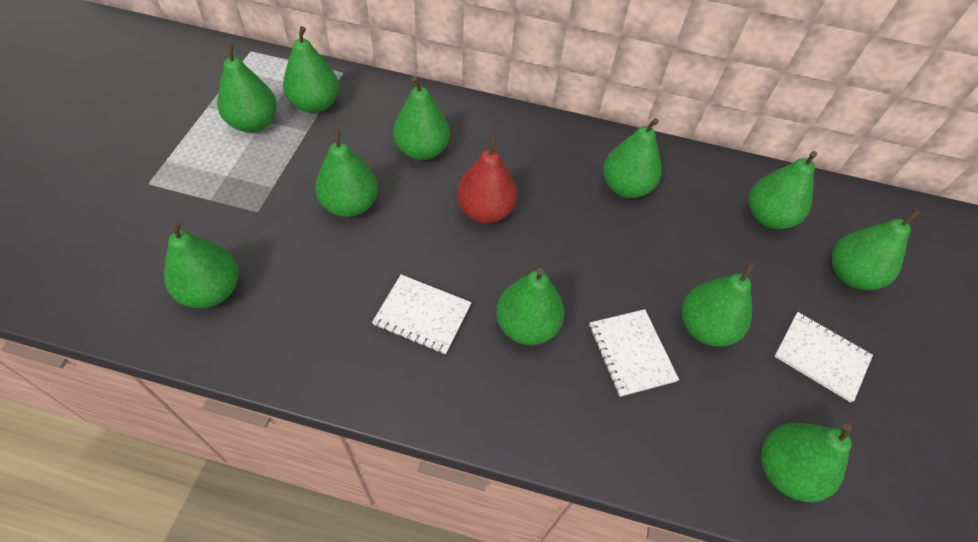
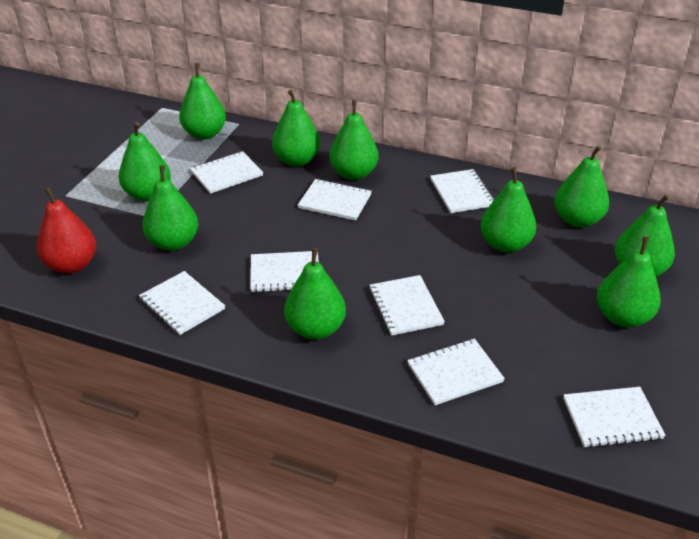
green pear: [164,220,239,308] [217,43,277,133] [283,26,339,113] [315,128,378,217] [393,76,450,160] [496,268,565,345] [603,118,661,198] [682,263,754,347] [749,151,817,229] [761,423,852,502] [831,209,921,290] = 11 -> [119,122,171,201] [142,165,198,251] [179,63,226,140] [272,89,320,166] [284,248,346,340] [329,100,378,180] [480,167,536,253] [554,145,609,228] [597,237,661,328] [615,194,675,277] = 10
white notebook: [372,275,472,355] [589,309,679,397] [774,312,873,402] = 3 -> [139,271,225,335] [190,151,263,194] [250,251,319,293] [298,179,372,221] [369,275,445,336] [407,339,505,405] [430,169,494,213] [563,387,666,448] = 8

